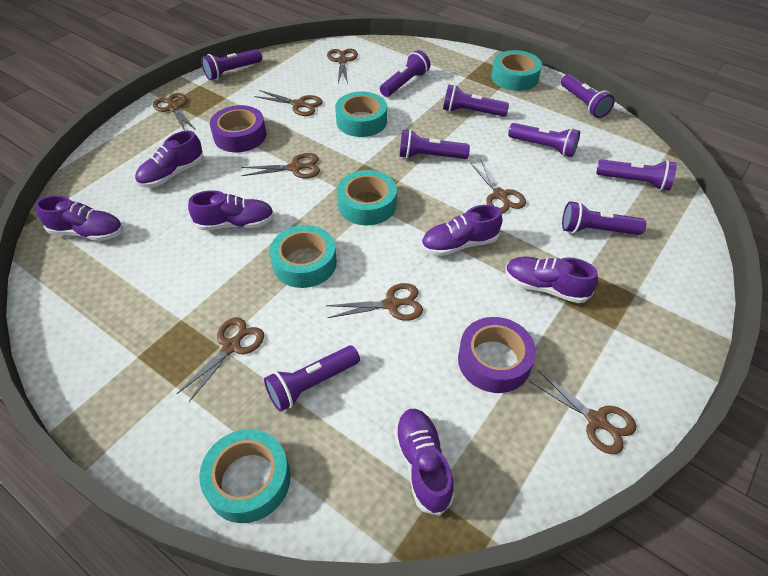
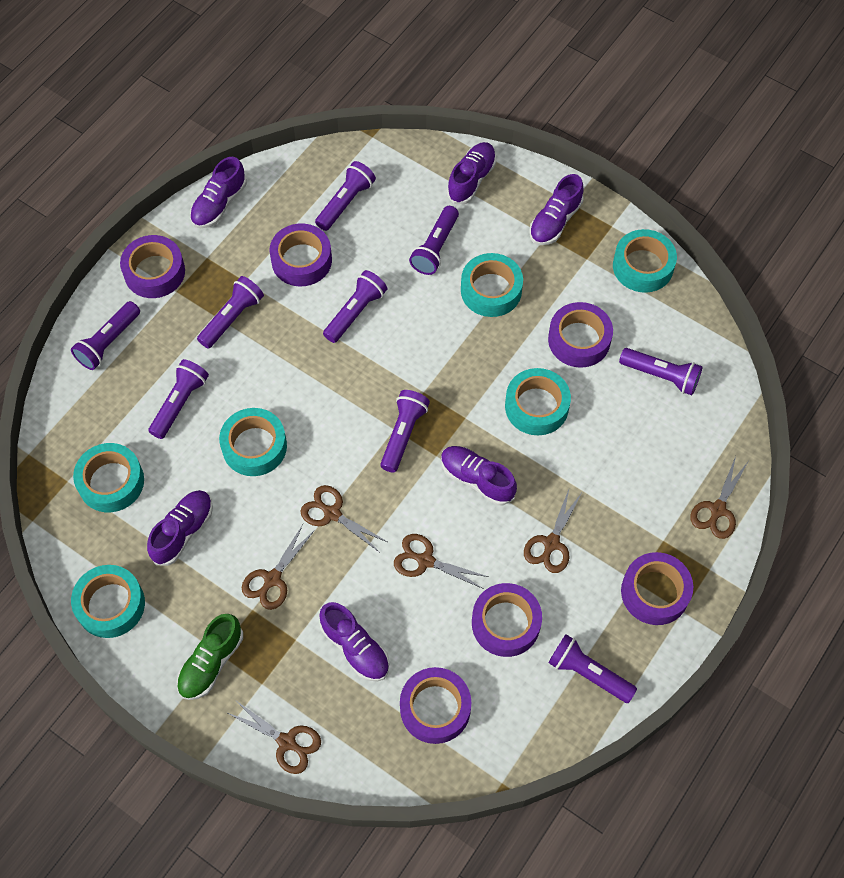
brown scissors: [153,93,196,131] [177,317,264,402] [241,153,320,178] [255,90,322,116] [326,283,423,321] [327,49,358,84] [470,160,526,214] [529,370,636,454] = 8 -> [226,700,321,774] [242,524,315,610] [300,485,387,552] [394,534,488,589] [524,489,583,573] [690,456,748,539] = 6
green shoe: none = 0 -> [177,614,243,700] = 1
purple tape: [210,105,266,152] [458,317,536,393] = 2 -> [120,235,185,298] [270,223,332,286] [400,667,471,744] [472,583,542,657] [548,302,613,368] [621,552,693,625] = 6
turquoise tape: [199,429,291,523] [270,225,337,288] [335,92,387,137] [337,170,397,225] [491,50,542,91] = 5 -> [71,565,145,638] [73,443,144,512] [219,408,287,476] [461,253,523,317] [505,368,571,435] [613,229,677,293] = 6

